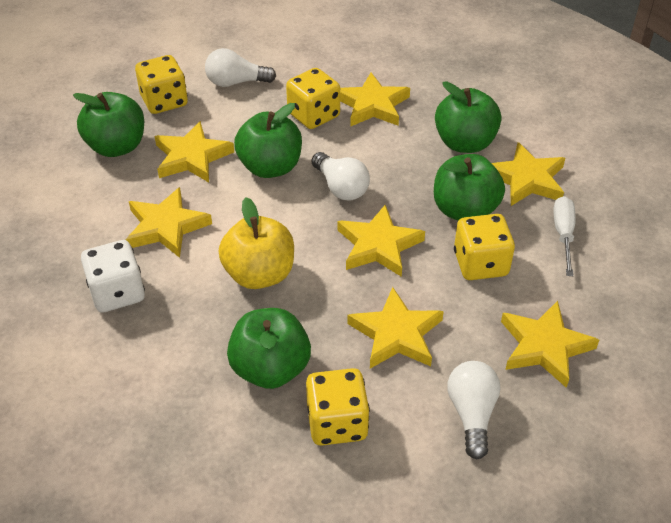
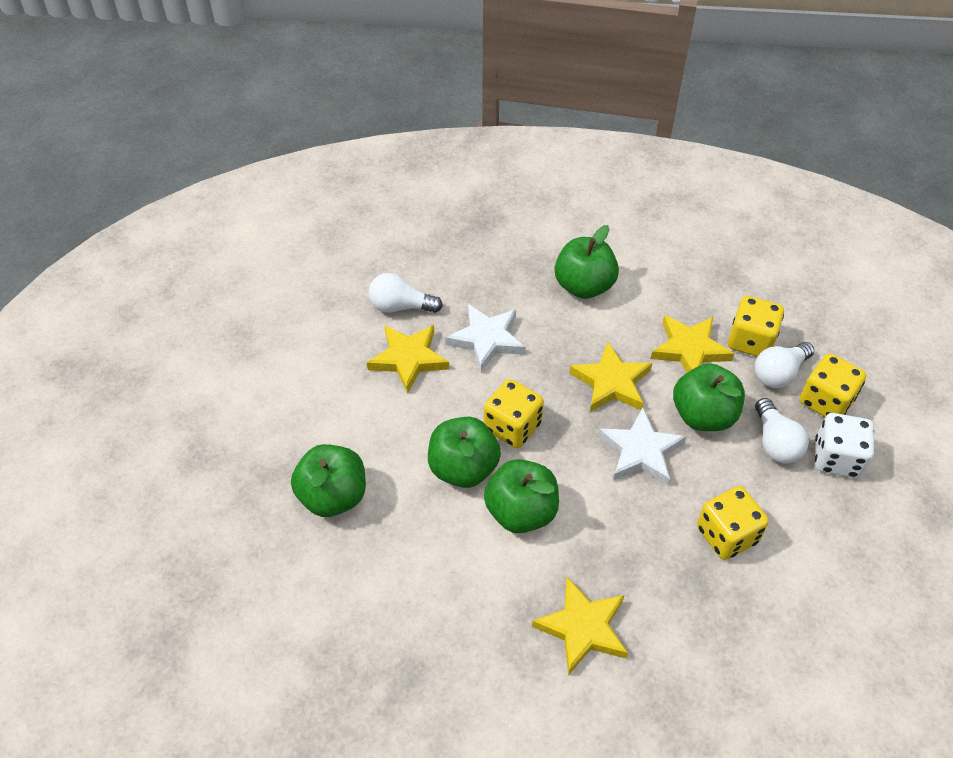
white screwdriver: [554,196,576,276] = 1 -> none = 0
white star: none = 0 -> [445,304,526,372] [598,408,686,485] = 2
yellow apple: [219,197,294,289] = 1 -> none = 0
yellow star: [126,187,212,258] [155,121,234,182] [337,205,425,277] [340,73,410,127] [347,287,444,369] [492,142,565,206] [501,301,599,388] = 7 -> [367,325,449,393] [532,577,628,675] [569,342,652,412] [651,315,734,372] = 4

